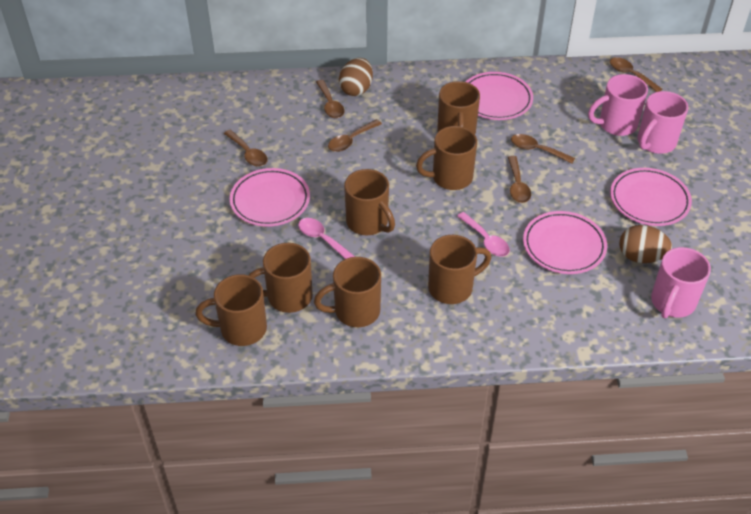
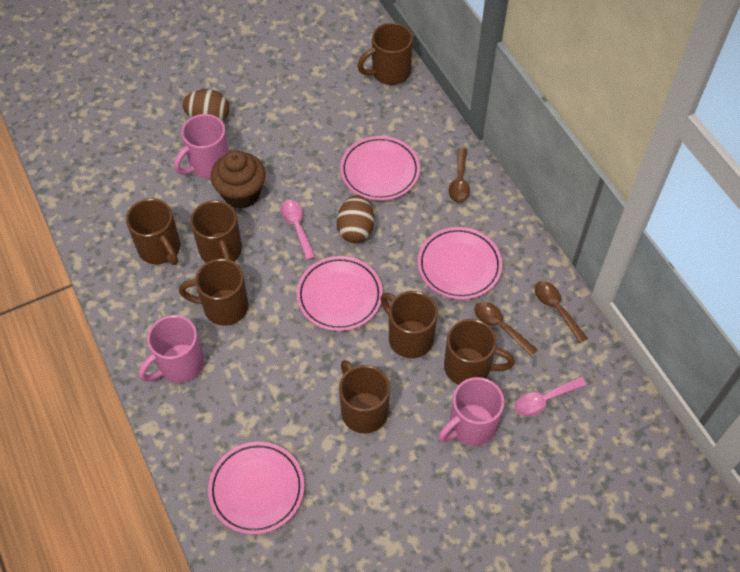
brown cupcake: none = 0 -> [211,150,266,209] = 1
brown spoon: [224,130,268,167] [316,80,345,118] [328,119,382,152] [508,156,531,203] [511,134,575,164] [610,57,662,92] = 6 -> [449,148,470,203] [474,302,538,357] [535,281,588,343] = 3

